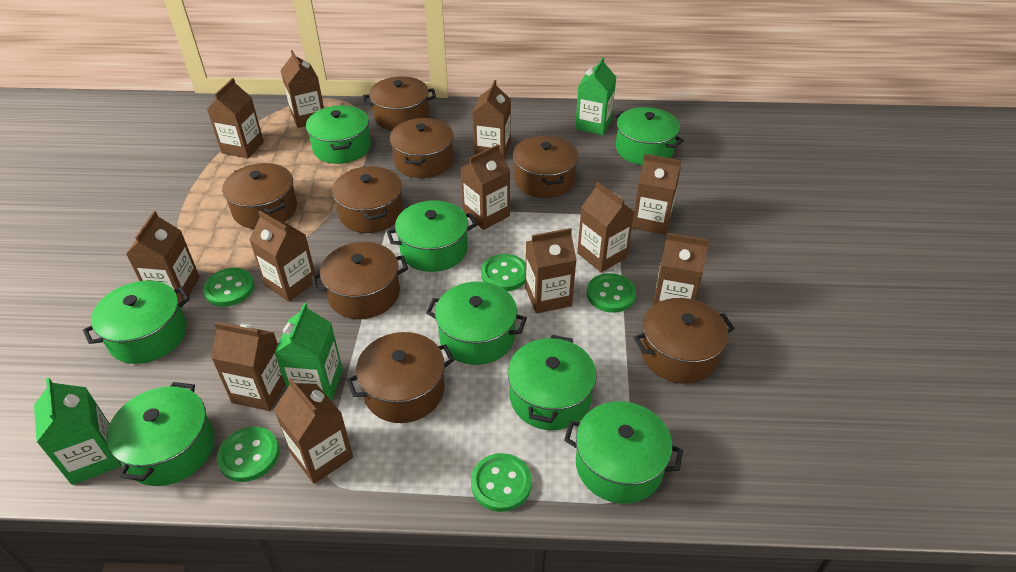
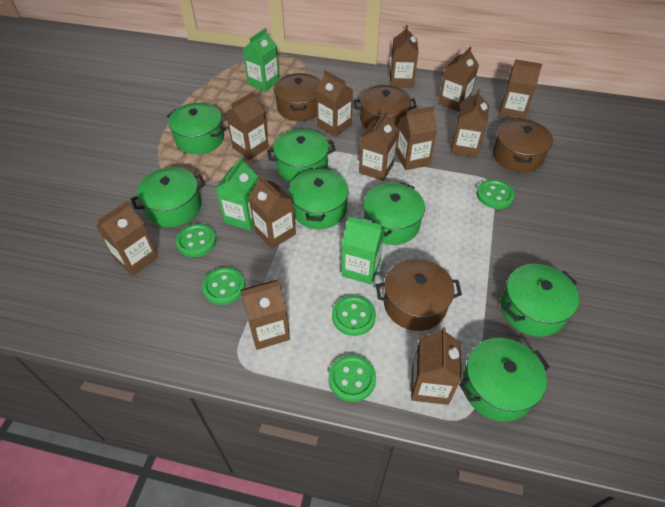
brown pot: [222,163,297,229] [311,242,408,319] [332,166,403,233] [346,332,454,423] [363,76,436,130] [390,118,454,178] [513,135,579,198] [634,298,735,384] = 8 -> [274,73,321,121] [354,85,416,131] [376,259,462,331] [493,118,553,173] = 4
green pot: [83,281,190,364] [107,382,215,486] [306,105,371,164] [387,200,477,272] [426,282,527,365] [508,335,597,430] [564,401,683,504] [613,107,684,165] = 8 -> [131,167,206,227] [167,103,226,154] [267,129,336,182] [289,168,349,229] [363,182,425,245] [459,338,550,422] [501,264,579,337] = 7

